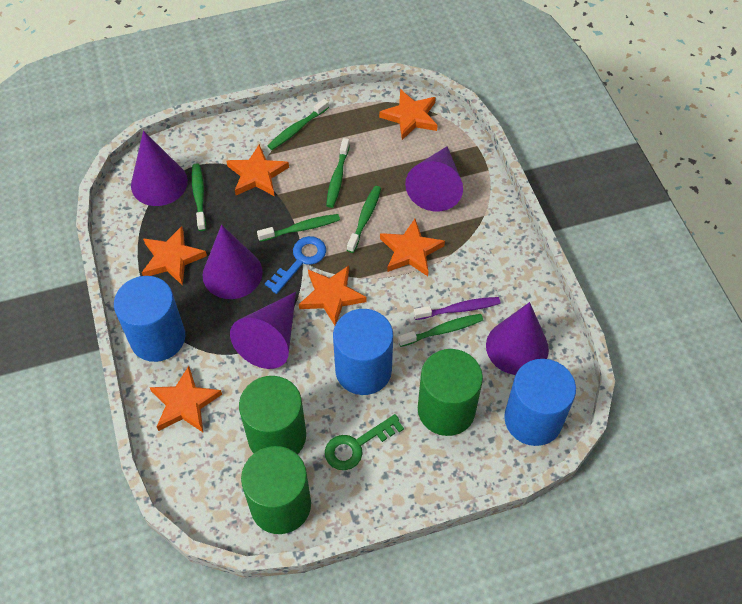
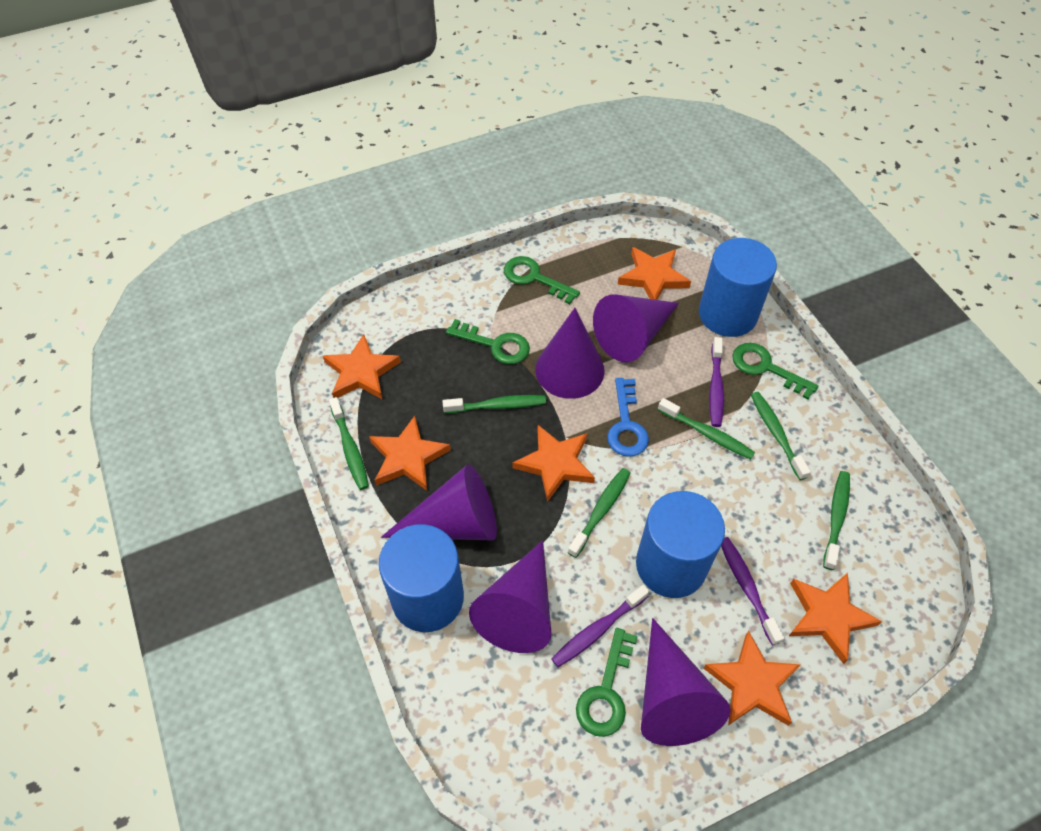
green cylinder: [239,376,306,454] [241,446,311,534] [418,349,483,436] = 3 -> none = 0
green key: [325,414,404,470] = 1 -> [446,319,530,364] [504,256,580,304] [576,628,638,737] [732,343,818,400] = 4
purple toothbrush: [413,297,500,320] = 1 -> [551,585,650,667] [709,337,724,427] [721,537,784,646] = 3

